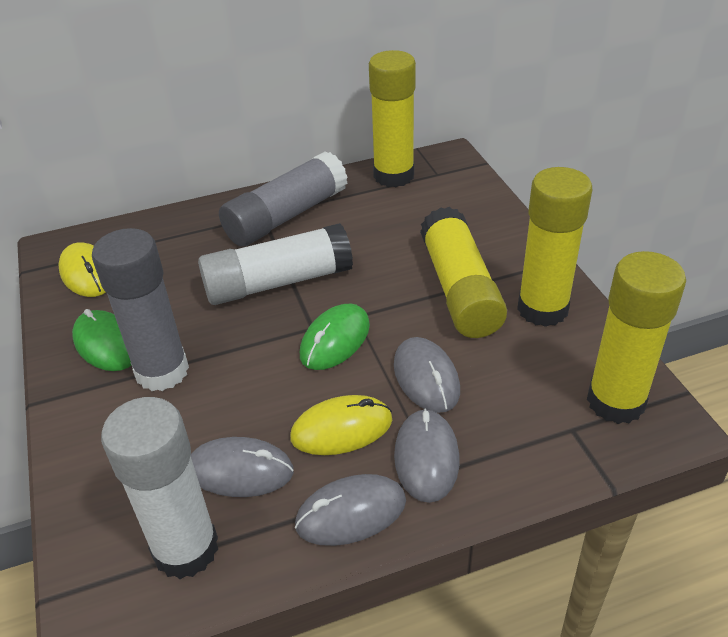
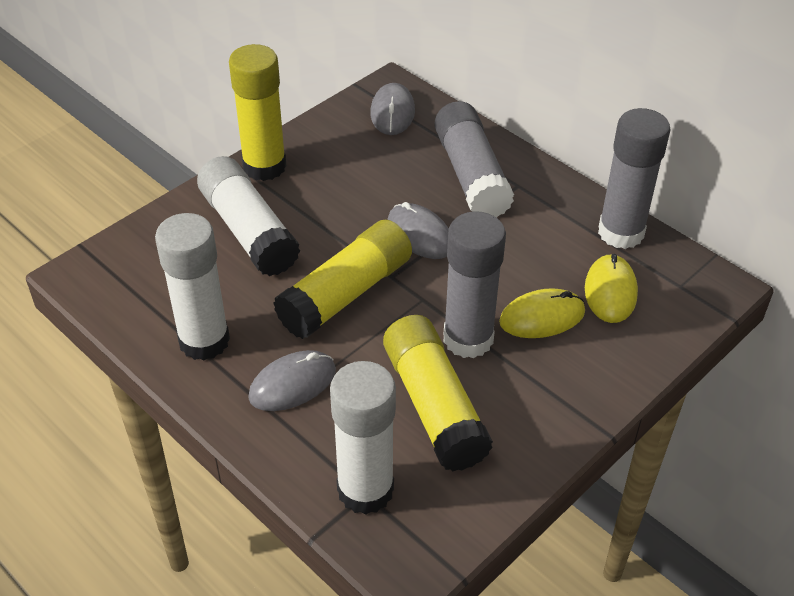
green mouse: [72,309,131,371] [300,304,370,370] = 2 -> none = 0
grey glue stick: [92,228,189,391] [219,152,348,246] = 2 -> [435,101,514,218] [444,211,506,358] [598,108,670,249] = 3
grey mouse: [191,437,294,497] [295,474,406,546] [394,337,460,413] [394,408,459,503] = 4 -> [248,350,336,411] [370,83,415,135] [387,202,449,259] = 3
white glue stick: [101,397,218,579] [198,223,353,305] = 2 -> [155,213,230,360] [197,156,300,276] [330,361,396,515] = 3
yellow glue stick: [369,50,416,187] [420,207,507,338] [517,167,592,327] [587,251,686,424] = 4 -> [229,44,286,181] [273,220,412,339] [383,315,493,471] = 3

